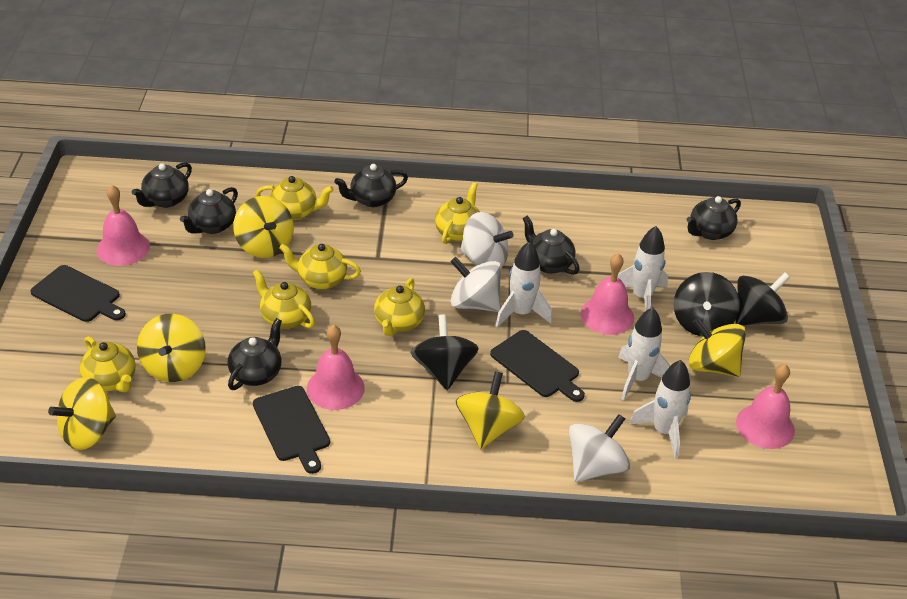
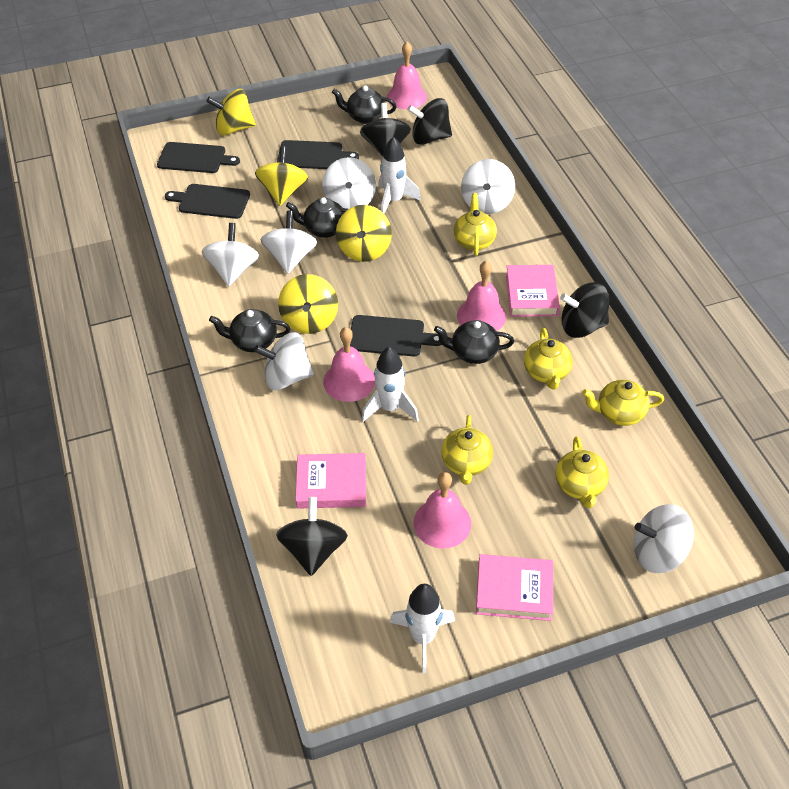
black cutting board: [30,265,126,322] [253,386,330,474] [490,330,585,402] = 3 -> [157,142,240,173] [165,184,250,219] [277,140,359,169] [350,315,442,356] = 4
black spinning top: [411,314,479,390] [674,272,740,336] [736,272,790,326] = 3 -> [276,497,348,576] [360,103,411,156] [407,98,452,145] [560,282,609,338] = 4
black teapot: [132,162,192,208] [180,187,238,234] [228,318,282,390] [334,164,408,207] [523,215,580,275] [686,196,741,240] = 6 -> [209,309,291,352] [286,197,348,238] [332,85,397,124] [434,320,514,364] = 4
pink book: none = 0 -> [295,453,366,509] [476,554,553,621] [506,265,560,317] = 3
white rocket: [496,242,552,327] [617,226,668,311] [618,307,671,400] [629,360,691,459] = 4 -> [362,347,419,422] [379,136,421,214] [390,584,455,673] = 3
white spinning top: [450,257,502,312] [460,212,514,267] [569,414,630,482] = 3 -> [202,223,259,287] [254,332,314,390] [260,211,317,274] [322,157,376,209] [461,159,515,214] [634,504,694,573] = 6
yellow spinning top: [48,377,116,450] [137,314,206,382] [233,196,294,258] [456,371,525,449] [689,317,746,377] = 5 -> [206,89,256,135] [255,146,308,206] [278,274,338,334] [336,205,392,262] = 4
yellow teapot: [80,336,135,393] [253,269,315,329] [256,176,334,220] [279,244,361,289] [374,278,425,336] [435,182,480,244] = 6 -> [441,415,493,485] [453,193,497,256] [524,328,573,390] [556,436,609,508] [582,380,664,426] = 5

